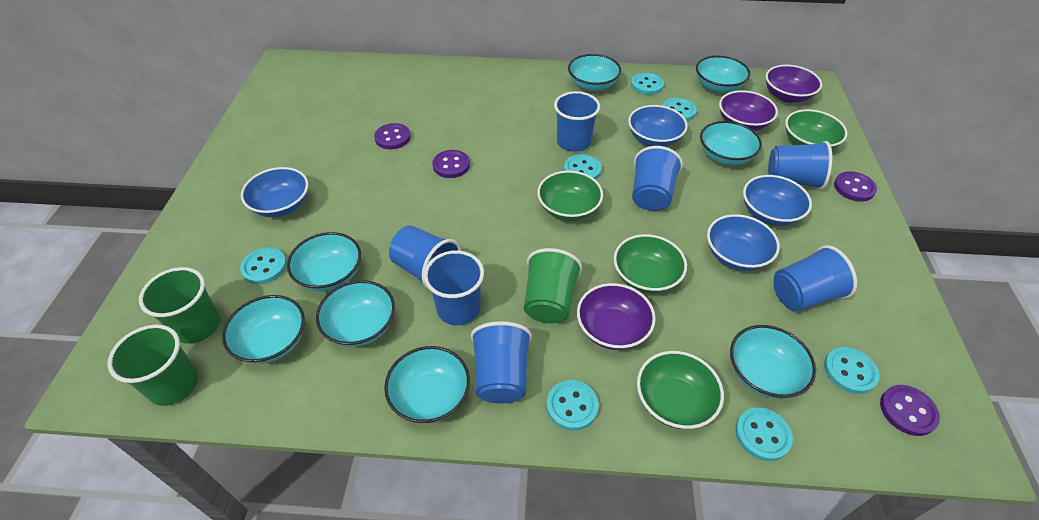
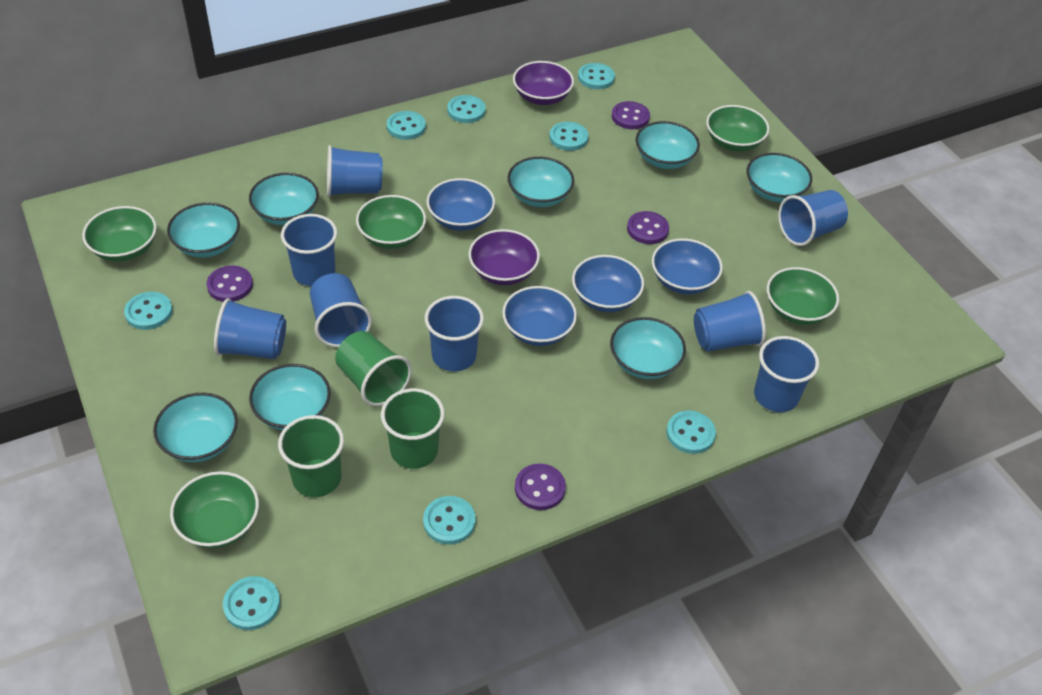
blue cup: [389,226,461,290] [424,250,484,325] [471,321,532,403] [554,91,600,152] [632,146,683,211] [768,141,832,190] [773,245,857,312] = 7 -> [214,298,286,359] [281,214,337,286] [310,273,372,347] [327,145,383,197] [425,296,484,371] [694,291,766,352] [754,336,819,412] [778,190,848,246] = 8
green bowl: [537,171,603,221] [614,234,687,294] [637,351,724,429] [785,109,847,149] = 4 -> [82,206,157,262] [170,471,259,548] [356,195,426,249] [706,105,769,151] [767,267,839,325] = 5
purple bowl: [577,283,656,350] [719,90,778,131] [766,65,822,103] = 3 -> [468,229,540,285] [513,61,574,105] = 2
turquoise button: [240,247,287,284] [547,380,599,431] [564,154,602,180] [631,73,664,95] [662,98,697,121] [735,407,793,461] [824,347,879,394] = 7 -> [124,292,173,330] [223,576,280,630] [387,111,426,140] [423,496,476,545] [447,95,486,123] [549,122,588,151] [578,63,615,89] [666,410,716,454] = 8

